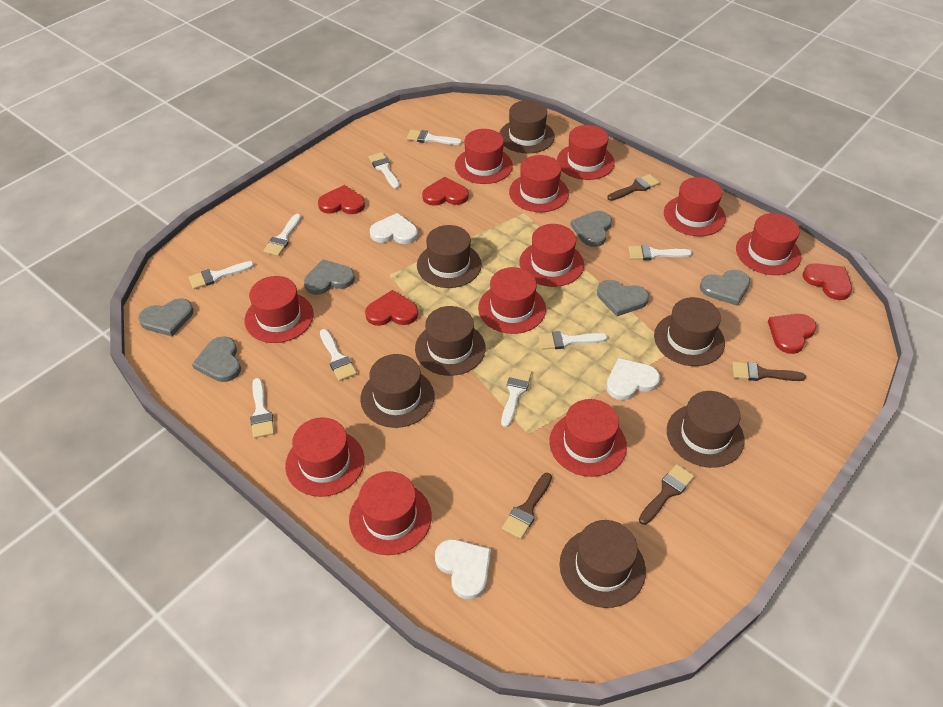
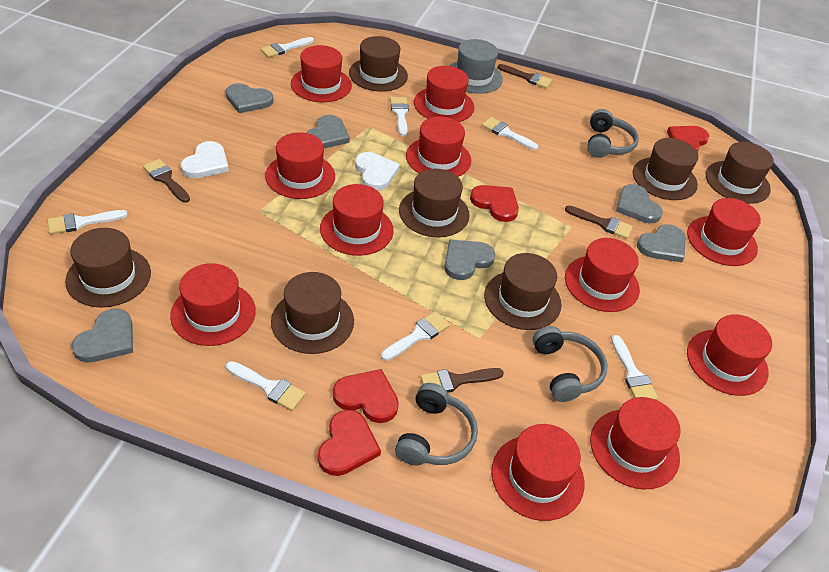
grey hat: none = 0 -> [449,39,503,94] = 1
grey headphones: none = 0 -> [395,383,478,465] [532,326,607,402] [587,109,639,158] = 3
red heart: [318,185,365,214] [365,290,418,326] [422,177,469,206] [768,314,817,354] [803,263,852,300] = 5 -> [318,410,381,476] [333,369,399,423] [470,185,519,222] [667,126,709,152] = 4
white brush: [188,261,254,289] [250,378,274,438] [263,214,301,256] [320,329,357,381] [368,152,400,189] [407,129,462,145] [501,367,532,427] [538,331,608,350] [628,245,692,260] = 9 -> [47,210,128,234] [226,361,306,411] [260,37,314,58] [381,311,450,361] [390,97,409,136] [482,117,538,150] [611,335,658,400] = 7
white heart: [370,213,418,244] [435,539,491,599] [606,358,660,400] = 3 -> [181,141,229,178] [355,152,400,190] = 2

